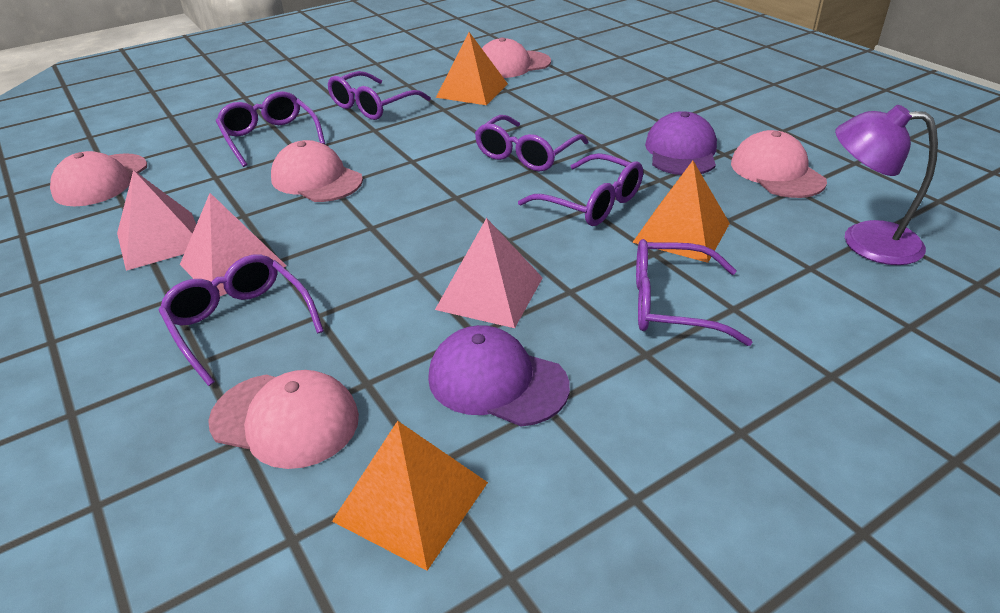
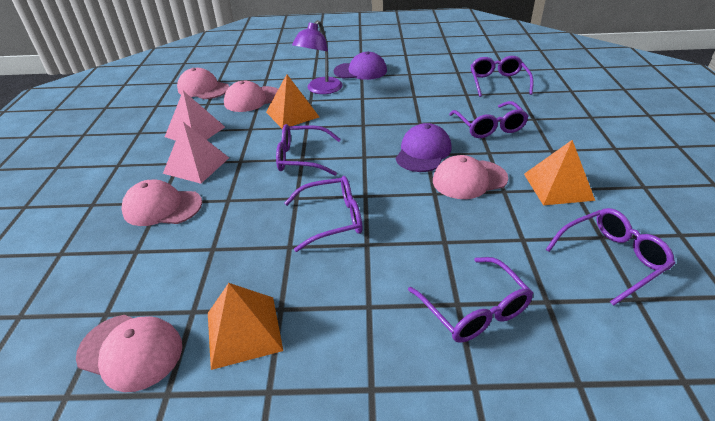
pink pyramid: [117,170,196,271] [180,193,287,296] [435,218,543,328] = 3 -> [163,122,229,184] [165,91,225,141] = 2

